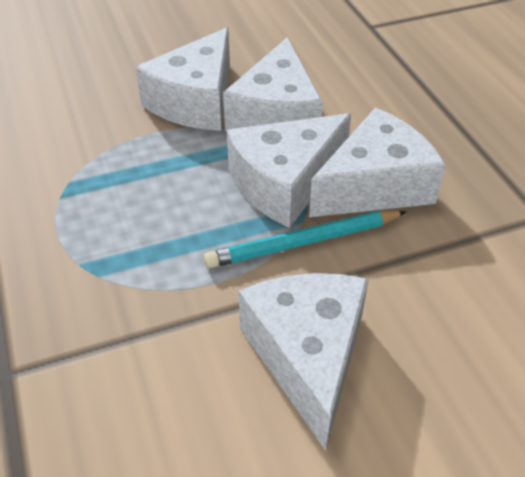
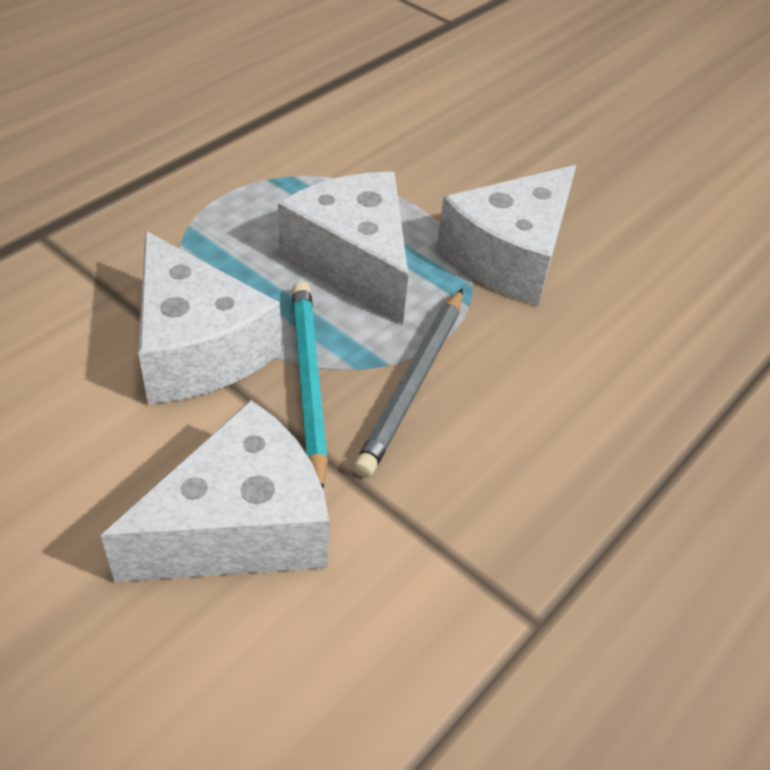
grey pencil: none = 0 -> [353,288,463,478] = 1
white cheese: [135,27,230,131] [223,37,323,131] [227,113,351,228] [239,273,369,451] [309,108,446,217] = 5 -> [101,400,329,582] [138,231,281,404] [278,172,408,324] [437,165,576,306] = 4

